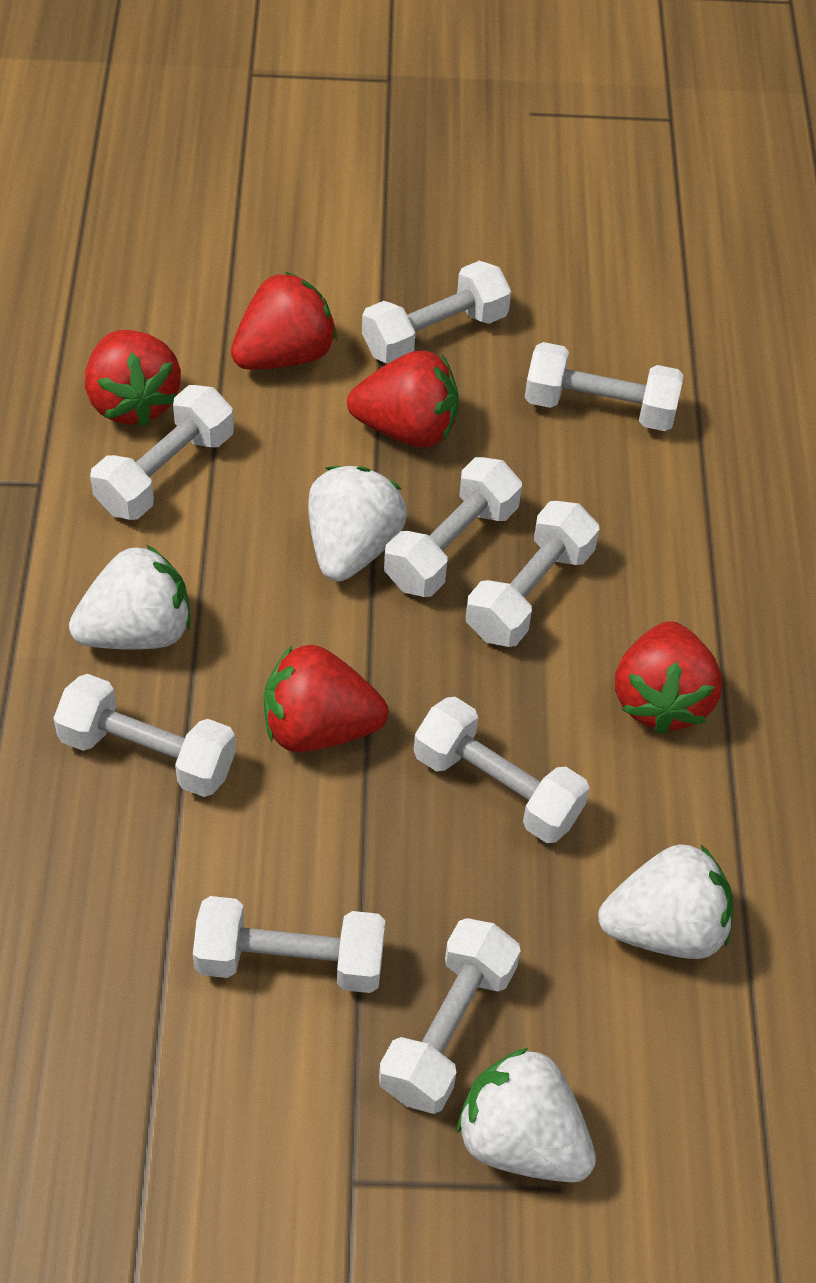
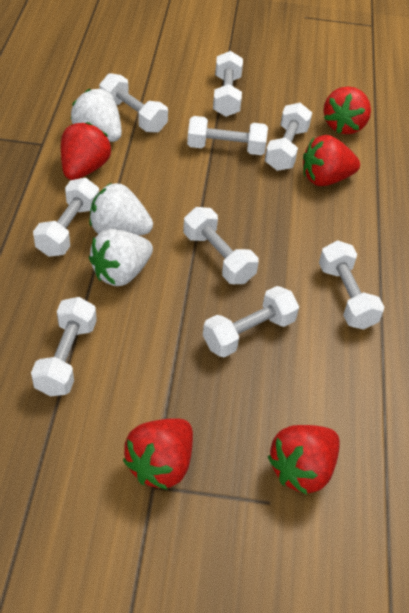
white strawberry: [69,545,191,650] [308,466,407,581] [457,1048,596,1182] [598,844,733,959] = 4 -> [70,89,122,142] [89,183,153,236] [89,229,153,286] = 3

